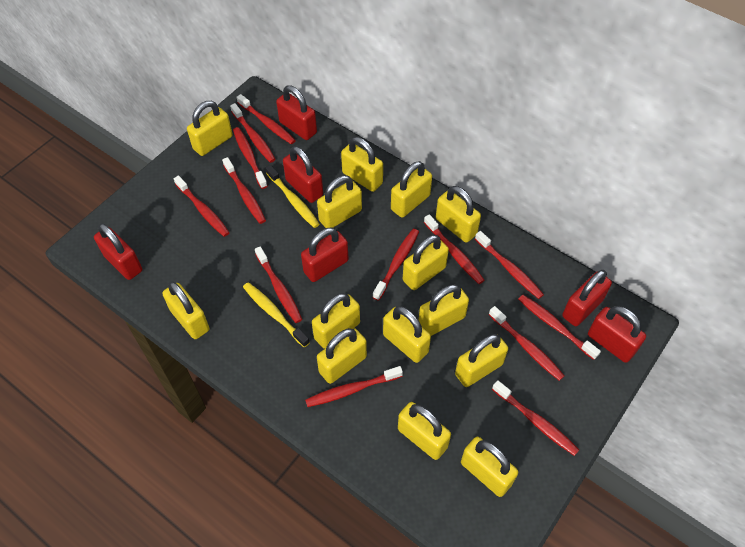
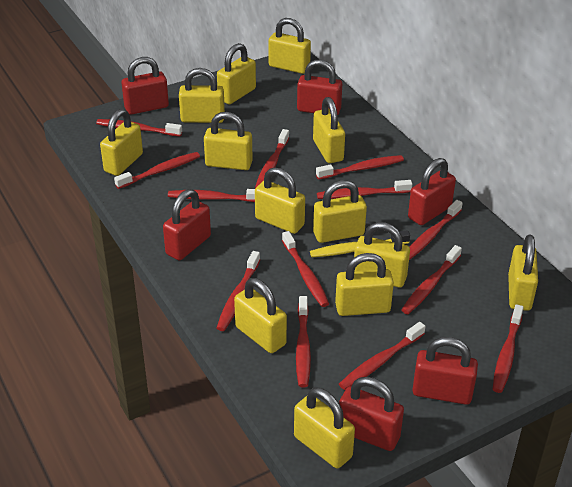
yellow padlock: [162,281,209,339] [187,101,233,156] [312,293,360,349] [317,175,362,228] [317,328,367,384] [341,137,383,192] [383,306,431,363] [391,161,432,218] [398,402,451,460] [403,235,449,290] [419,284,469,336] [436,186,481,243] [455,334,508,387] [461,437,518,497] = 14 -> [100,109,143,176] [179,68,225,123] [204,112,253,170] [217,43,256,104] [234,278,287,353] [255,167,305,234] [268,18,311,74] [294,387,355,468] [313,97,345,163] [313,180,367,243] [335,253,394,316] [354,222,410,287] [508,235,538,311] = 13
yellow toothbrush: [243,282,310,348] [266,165,320,228] = 2 -> [310,230,410,257] = 1

